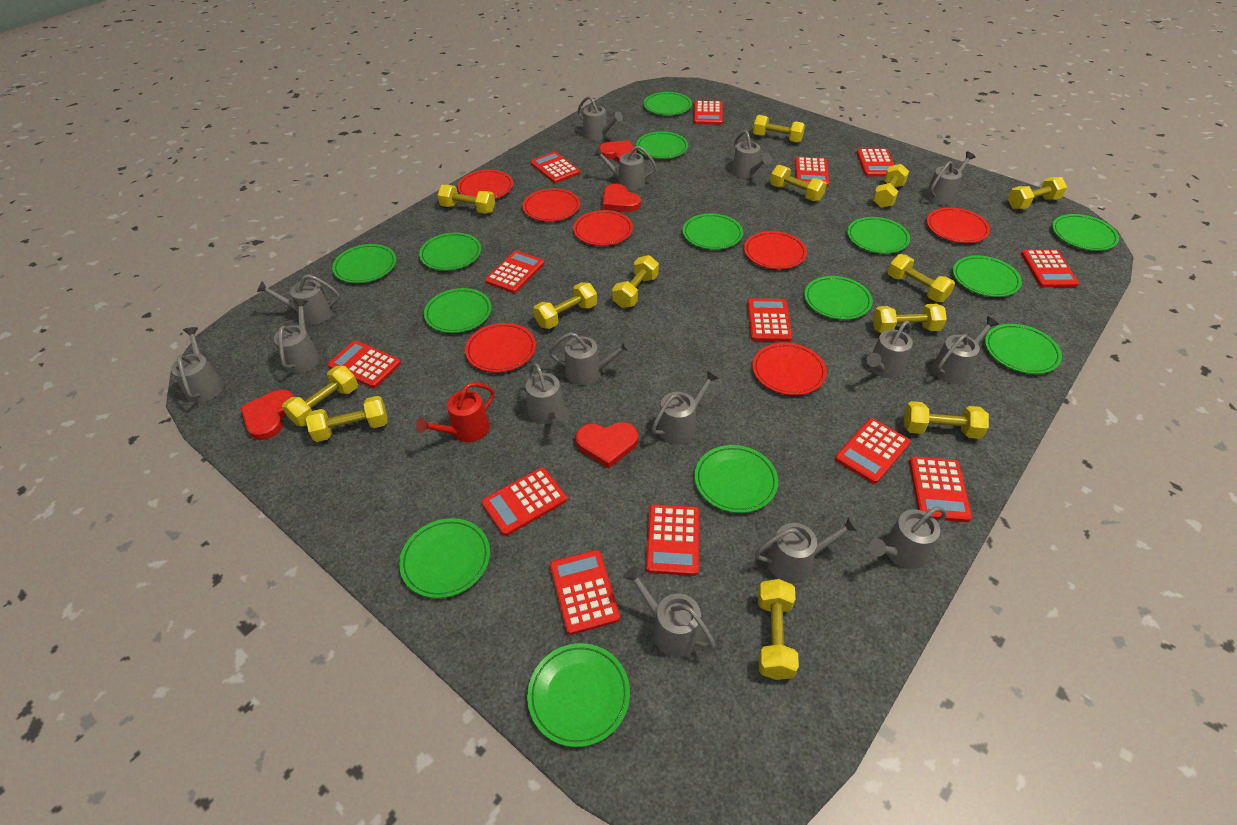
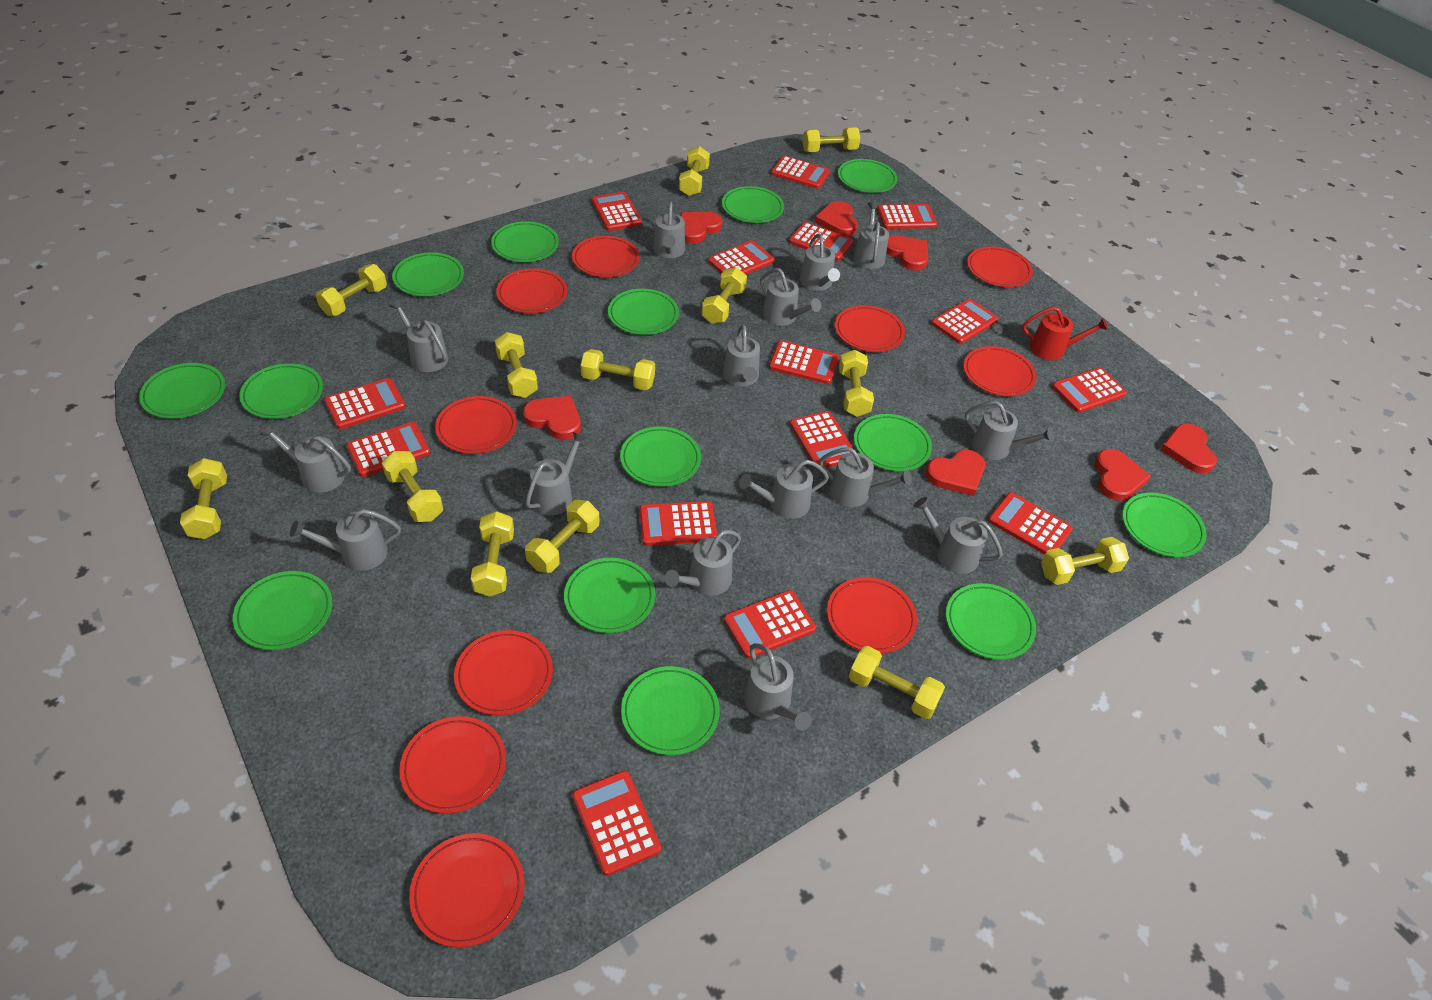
red calculator: [328,340,401,388] [482,468,567,536] [485,250,544,293] [531,152,580,183] [550,550,620,635] [646,504,699,576] [694,101,723,125] [747,298,792,342] [795,157,830,187] [835,418,911,484] [857,149,894,176] [909,456,972,522] [1021,249,1079,287] = 13 -> [324,378,405,429] [346,422,430,477] [572,771,661,876] [591,192,642,231] [639,501,717,546] [708,240,775,275] [724,590,816,658] [769,341,839,384] [771,156,830,189] [789,222,853,261] [790,411,854,469] [877,204,937,229] [931,299,999,344] [988,492,1073,555] [1052,367,1127,413] = 15
red heart: [240,390,294,440] [575,422,638,468] [598,140,637,163] [603,184,641,212] = 4 -> [523,396,581,440] [680,212,723,244] [815,201,858,237] [886,235,929,270] [926,450,985,496] [1095,449,1151,501] [1160,424,1217,474] = 7
red plate: [457,170,513,199] [465,323,536,372] [523,188,580,222] [573,210,633,246] [744,231,807,269] [752,343,827,395] [927,207,990,243] = 7 -> [400,716,506,814] [409,833,525,948] [435,396,517,454] [454,630,553,715] [496,268,567,313] [572,236,640,277] [827,577,917,653] [835,305,905,352] [964,346,1036,396] [967,246,1033,287] = 10

